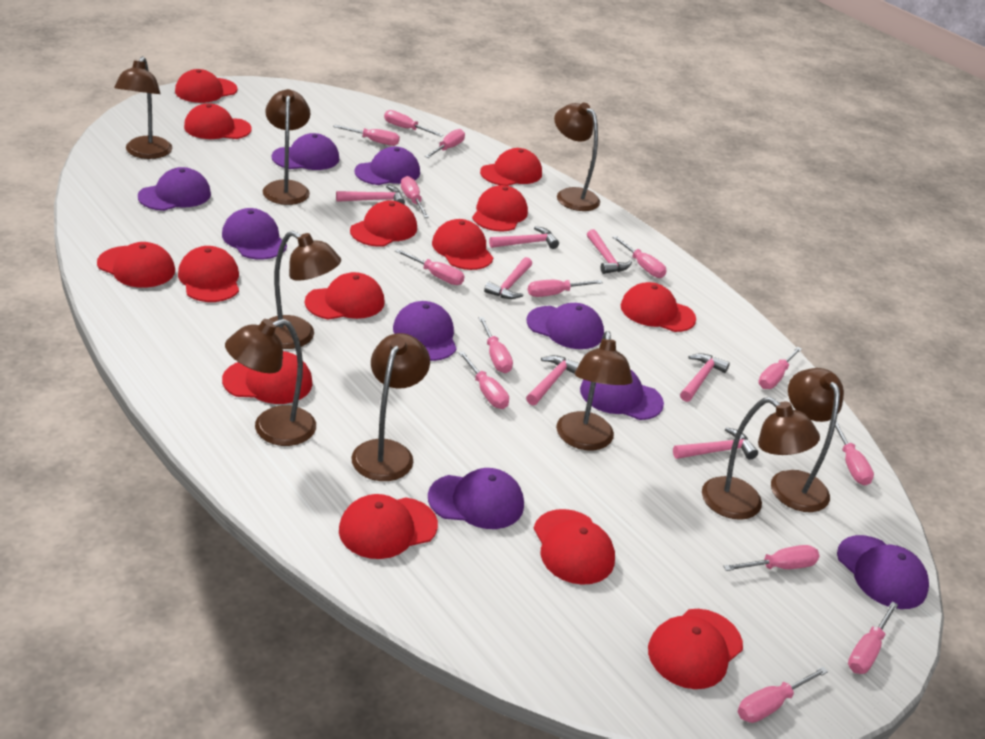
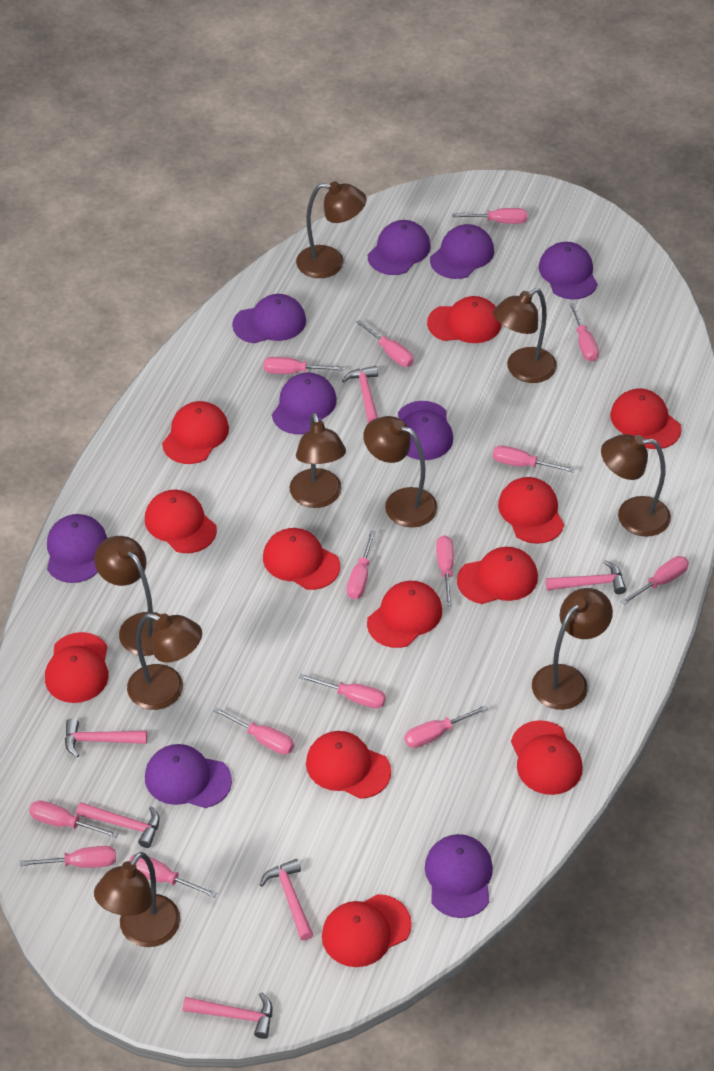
pink hammer: [336,185,405,204] [484,257,532,299] [489,226,559,249] [526,355,580,405] [587,229,632,274] [673,427,758,460] [680,353,730,402] = 7 -> [65,718,147,757] [76,802,160,848] [183,992,272,1039] [260,859,313,940] [342,366,378,423] [546,560,626,594] = 6
red cap: [97,242,175,288] [175,69,238,103] [178,246,239,302] [184,103,252,139] [222,351,312,404] [305,272,385,320] [339,494,438,559] [350,200,417,247] [432,219,493,270] [472,185,528,232] [480,148,542,186] [533,509,615,585] [621,282,696,332] [648,609,743,689] = 14 -> [45,632,109,703] [145,490,217,553] [162,401,229,464] [263,528,340,590] [306,731,391,799] [322,894,412,967] [367,581,442,648] [427,296,501,343] [457,547,538,604] [498,477,564,544] [511,720,583,795] [610,389,681,449] = 12

